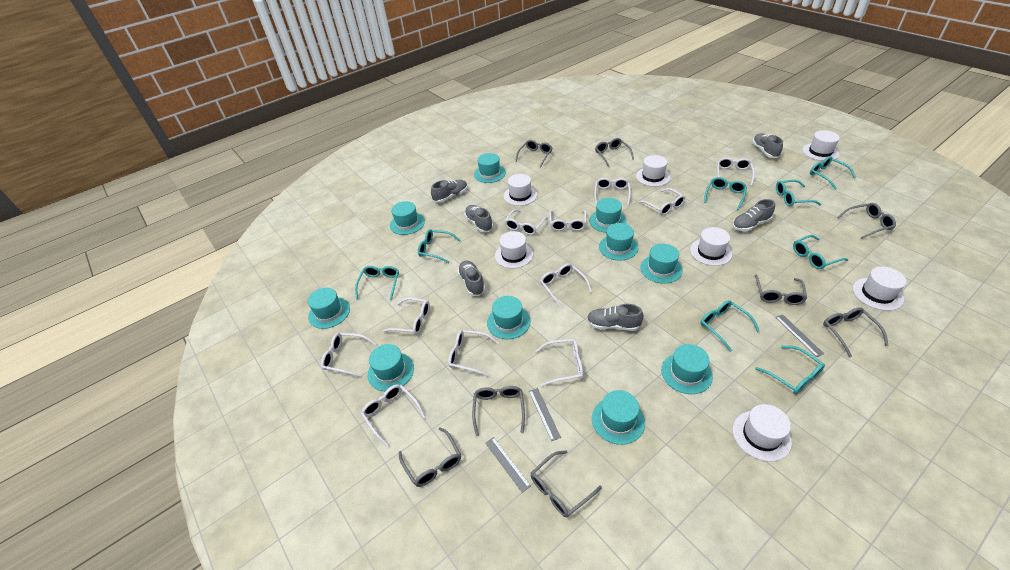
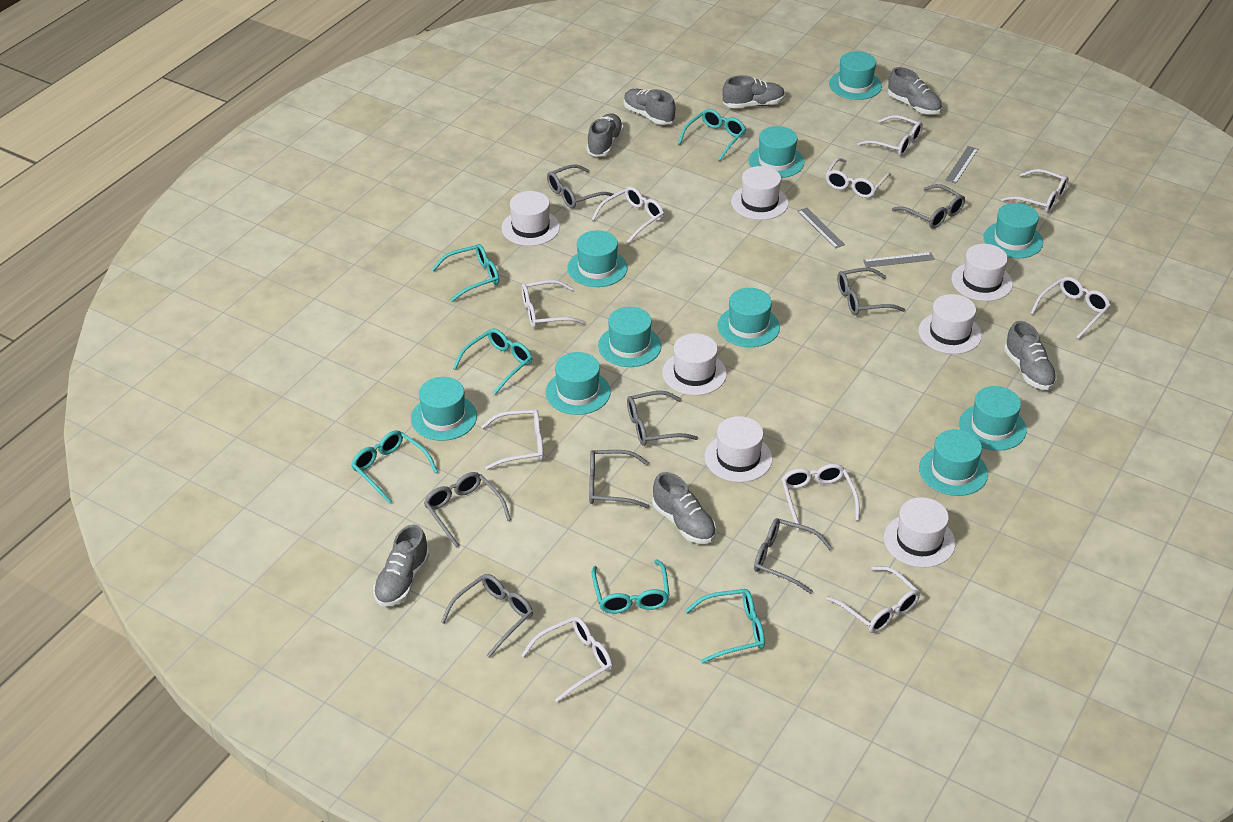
grey shoe: [431,180,468,203] [457,260,485,296] [464,205,493,232] [587,304,644,331] [732,199,775,231] [752,133,783,158] = 6 -> [373,524,430,606] [587,113,624,157] [624,89,676,125] [652,472,716,544] [722,75,785,108] [888,67,942,115] [1004,321,1057,390] = 7
turquoise glasses: [355,266,399,300] [418,229,461,263] [700,300,760,352] [704,177,747,210] [755,346,825,394] [776,180,821,206] [793,235,848,269] [810,156,856,190] = 8 -> [351,430,438,504] [432,244,499,302] [453,329,532,395] [592,559,670,614] [678,109,746,161] [685,589,765,663] = 6
white glasses: [321,333,376,377] [361,384,425,446] [383,298,430,335] [448,330,499,376] [504,209,548,235] [536,339,583,386] [540,263,592,308] [549,210,587,231] [594,178,631,206] [638,188,685,215] [717,157,755,186] = 11 -> [481,409,544,470] [521,616,613,702] [522,280,586,328] [592,186,664,244] [782,464,859,530] [825,158,891,198] [826,566,920,633] [857,115,923,156] [1001,169,1069,213] [1030,277,1111,339] = 10

